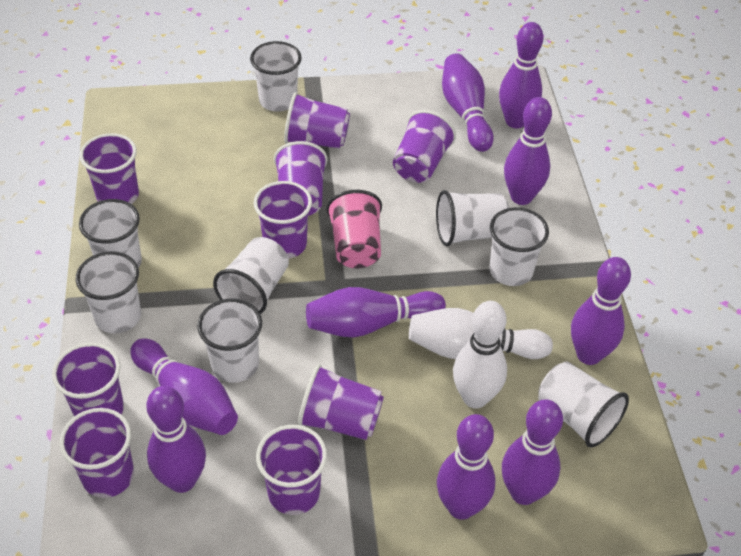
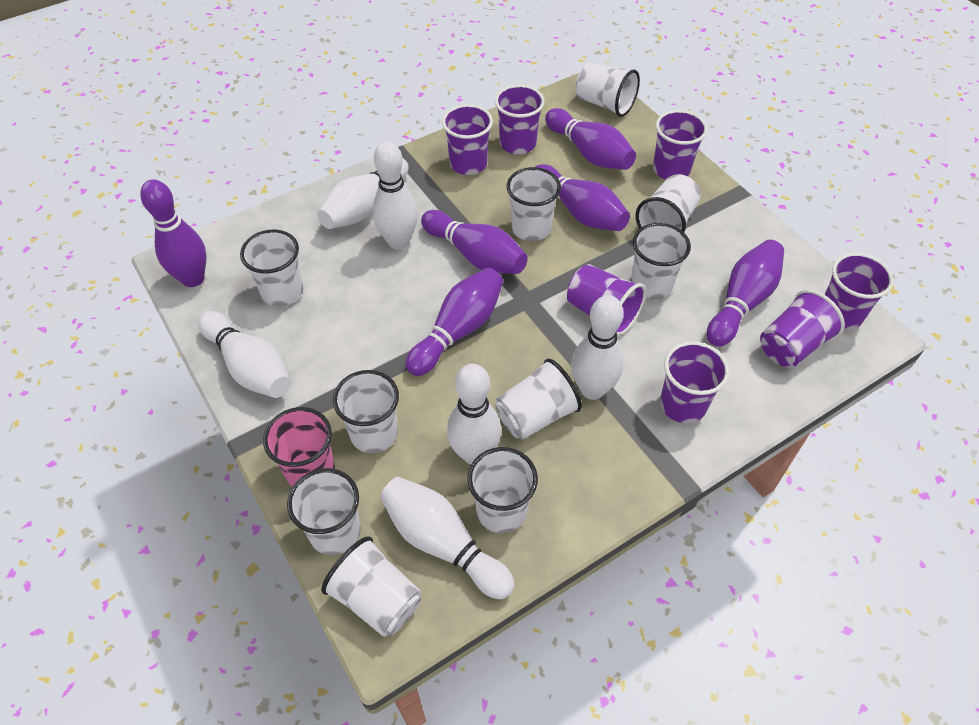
purple bowling pin: [130,338,238,435] [146,386,206,493] [306,287,446,337] [437,414,495,520] [442,53,494,152] [499,22,543,128] [502,399,563,505] [504,97,552,205] [571,257,631,365] = 9 -> [140,179,207,287] [406,268,503,376] [421,210,528,274] [536,164,630,231] [545,108,636,170] [707,240,784,346] = 6
purple cup: [52,343,124,417] [59,408,134,498] [79,133,139,204] [254,181,312,259] [256,425,327,515] [274,141,328,216] [284,92,350,149] [298,364,384,440] [393,110,456,183] = 9 -> [442,104,493,175] [495,85,545,154] [567,264,646,336] [653,110,707,179] [660,341,729,424] [760,289,845,368] [824,253,893,331] = 7
white bowling pin: [409,308,553,359] [453,301,507,408] = 2 -> [198,311,291,398] [317,158,409,229] [372,141,418,249] [380,477,514,599] [447,364,501,464] [571,295,624,400] = 6
white cup: [76,251,141,334] [79,199,142,268] [197,299,262,383] [213,237,289,314] [250,41,301,112] [436,190,509,246] [490,207,549,286] [538,362,629,447] = 8 -> [240,230,303,307] [287,468,361,555] [321,536,421,637] [333,370,399,453] [467,447,538,533] [495,359,582,440] [507,167,561,241] [576,62,640,117] [631,223,691,300] [636,174,701,232] = 10

